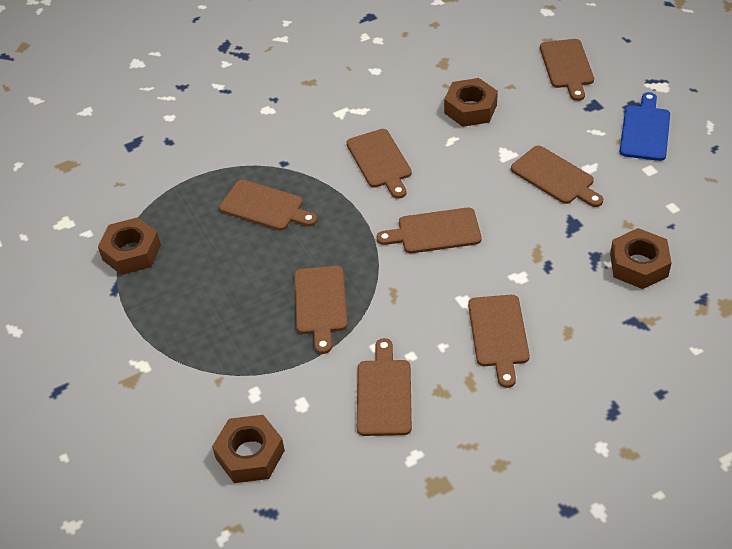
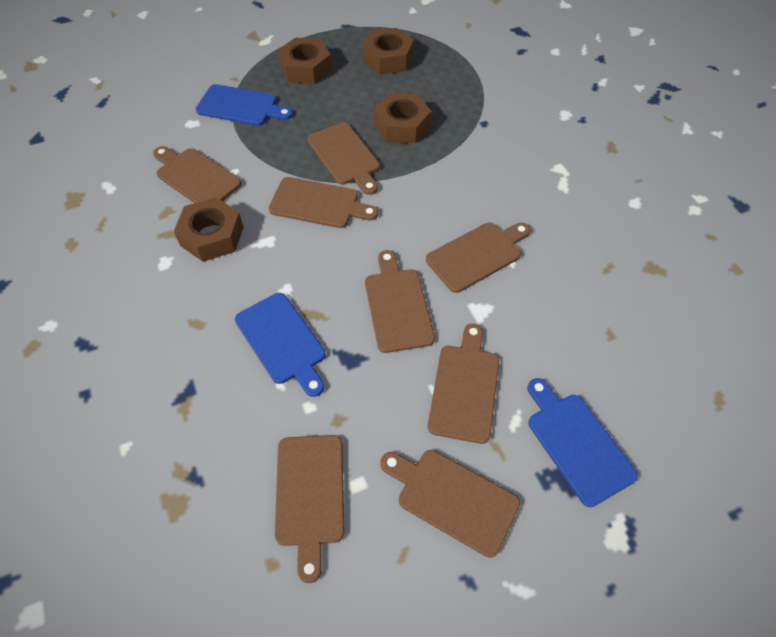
blue cutting board: [620,92,670,161] = 1 -> [196,84,293,126] [235,293,326,397] [527,378,638,507] = 3

